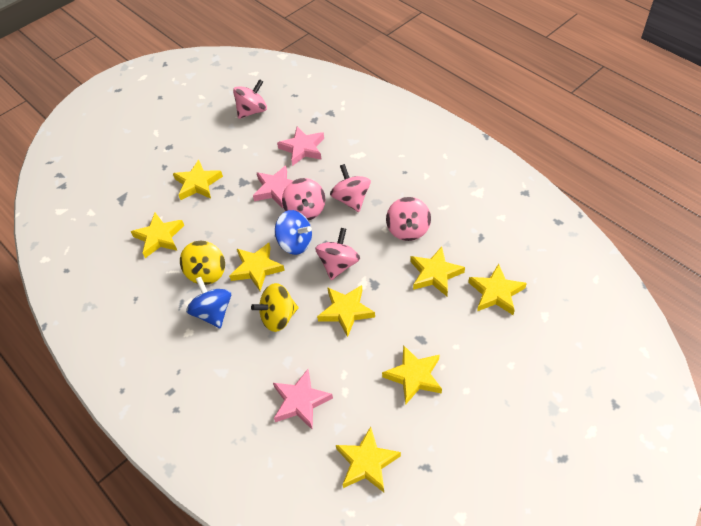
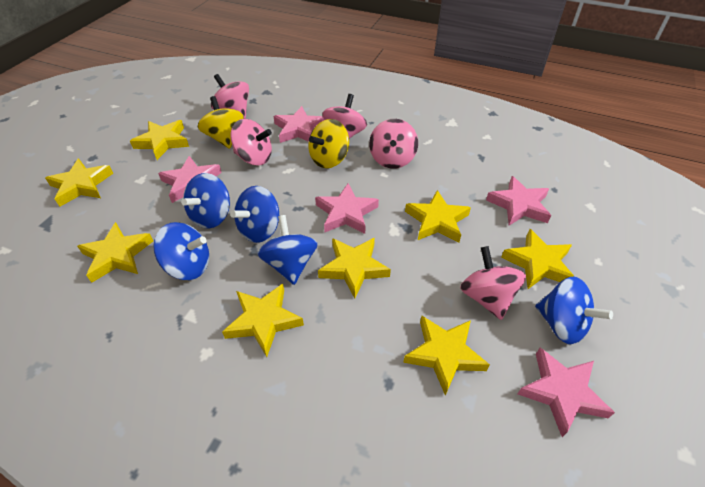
blue spinning top: [186,277,231,329] [275,210,312,255] = 2 -> [153,222,209,280] [181,173,230,229] [230,186,279,243] [257,215,318,285] [535,276,613,344] = 5
pink star: [253,165,293,208] [273,369,333,430] [277,127,324,166] = 3 -> [158,156,222,203] [273,106,324,143] [315,183,379,234] [486,176,551,226] [518,348,615,437] = 5

